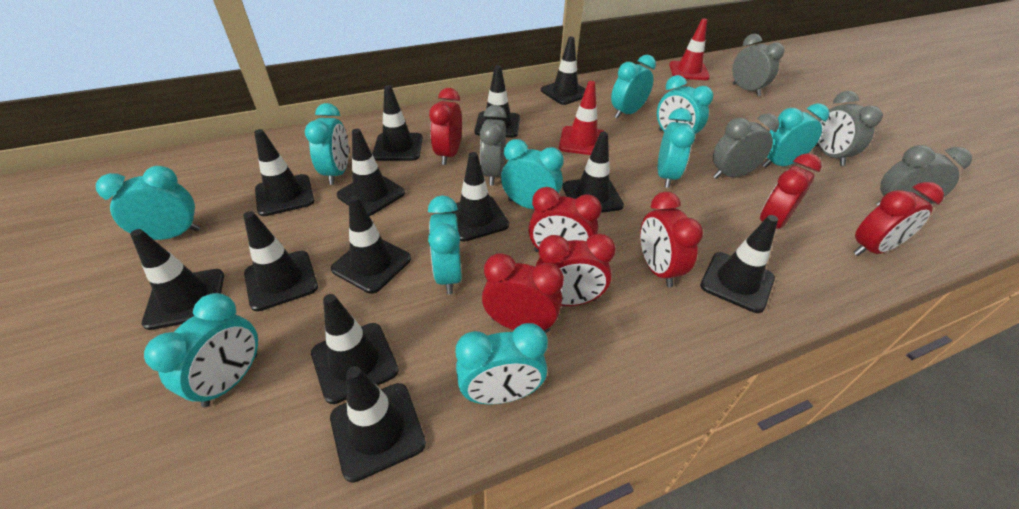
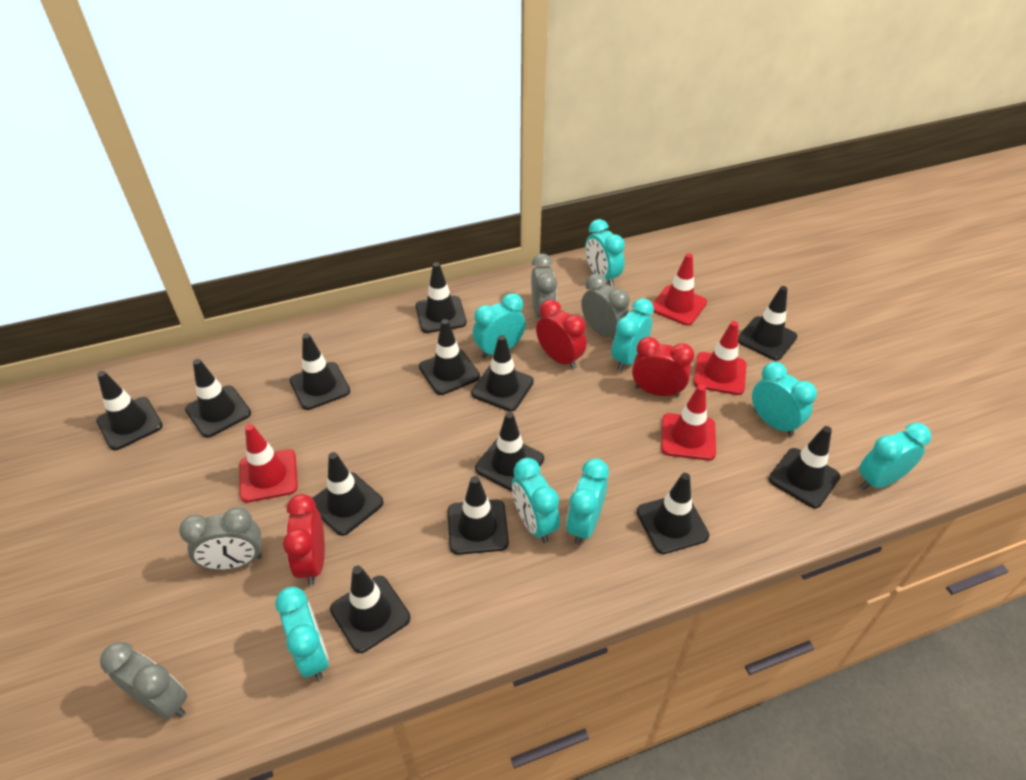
grey clock: [480,105,507,186] [713,113,779,179] [732,34,784,96] [815,91,883,166] [876,145,972,206] = 5 -> [100,642,187,719] [179,507,262,570] [531,254,557,319] [581,274,630,340] = 4
red clock: [429,88,462,165] [482,253,564,333] [528,187,602,252] [535,234,616,306] [640,192,703,287] [760,153,822,229] [853,182,944,256] = 7 -> [283,494,325,585] [536,300,586,369] [632,337,694,397] = 3
red traffic cone: [559,81,605,155] [669,18,710,80] = 2 -> [240,424,298,503] [652,253,707,325] [661,384,716,460] [694,321,746,395] = 4
turquoise clock: [96,166,200,240] [144,293,258,407] [305,103,349,185] [428,196,462,294] [456,323,548,404] [501,139,564,209] [611,55,656,119] [657,75,714,134] [658,108,695,188] [762,104,829,168] = 10 -> [275,587,329,680] [473,293,526,359] [512,458,560,543] [566,458,609,545] [585,219,625,287] [611,298,654,371] [752,362,817,436] [859,423,931,490] = 8

